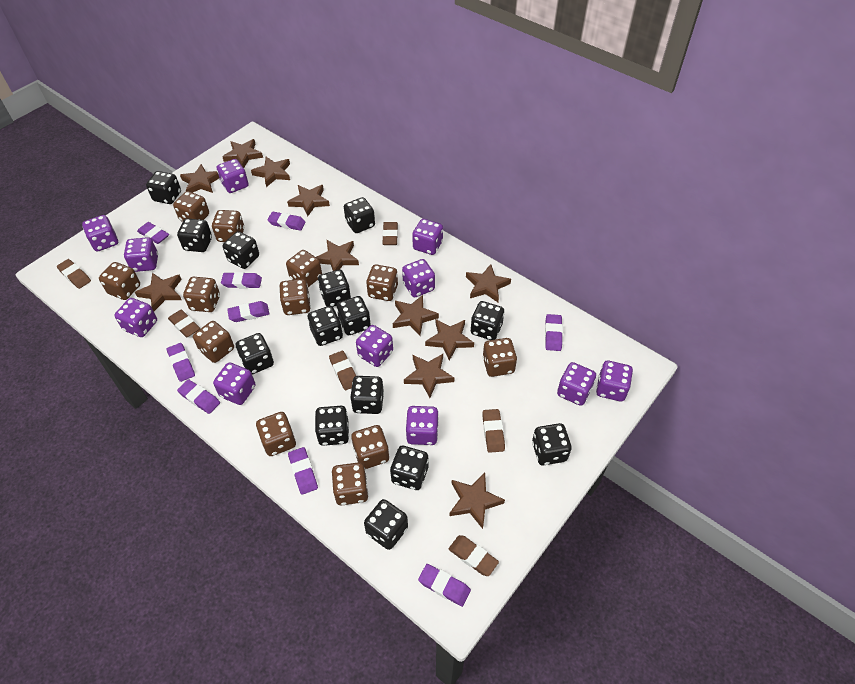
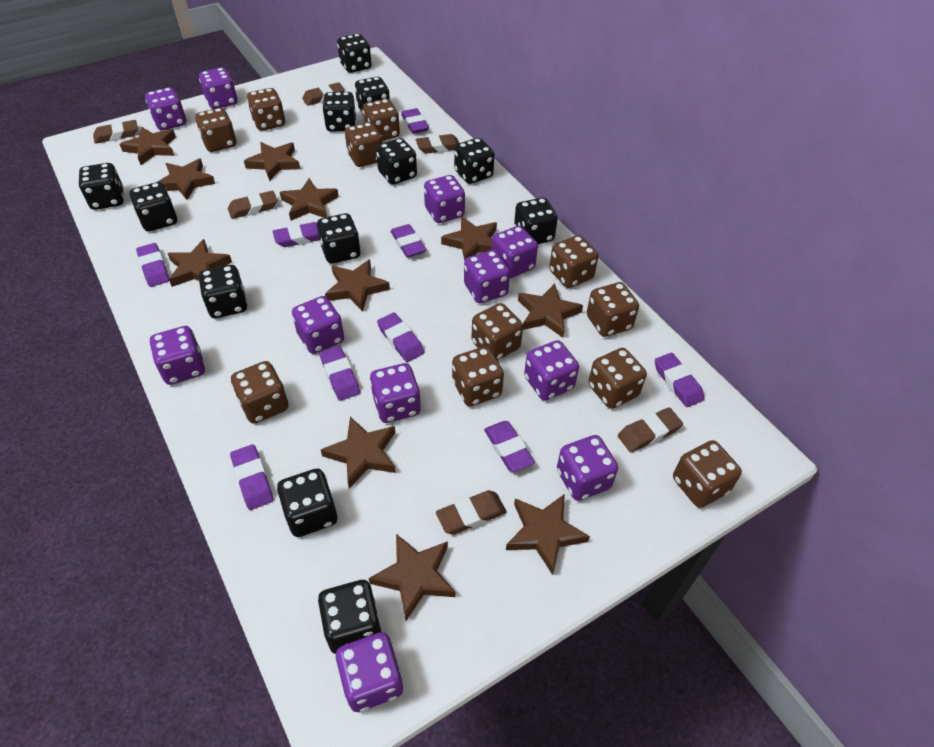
black dice: [146,171,181,204] [177,218,212,252] [223,231,259,269] [236,333,274,374] [308,306,343,346] [315,406,349,446] [318,270,351,307] [337,296,371,335] [344,197,375,233] [350,376,384,414] [364,499,408,550] [390,446,429,490] [471,301,504,340] [532,423,572,466] = 14 -> [79,163,124,210] [130,182,177,232] [198,265,247,318] [277,469,338,537] [317,213,361,264] [318,580,381,654] [322,92,356,132] [337,34,372,73] [355,77,390,114] [376,138,417,185] [454,138,494,184] [514,198,558,244] = 12
brown dice: [99,262,140,300] [173,191,209,222] [183,277,220,312] [193,321,234,363] [212,210,244,242] [256,412,296,456] [279,279,311,315] [286,250,322,287] [331,462,369,505] [351,425,389,469] [366,264,398,301] [483,338,517,377] = 12 -> [195,108,236,152] [231,361,288,424] [247,88,285,131] [345,122,383,167] [363,99,400,141] [452,346,504,406] [471,303,523,360] [549,235,599,288] [587,282,639,337] [588,348,647,409] [673,440,742,508] = 11

